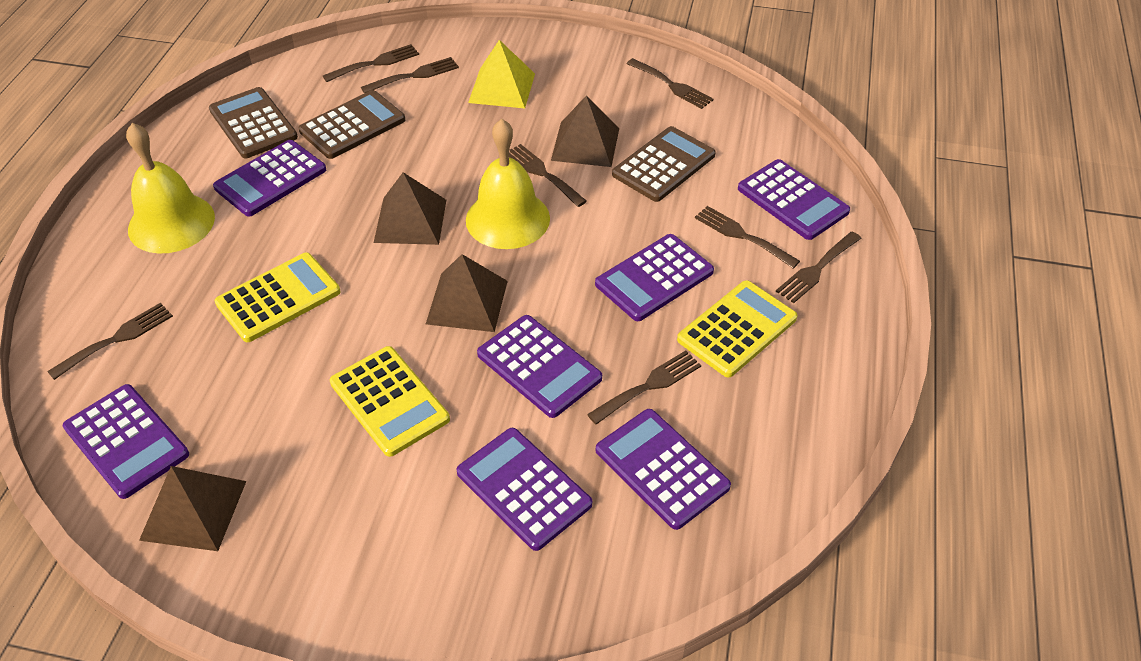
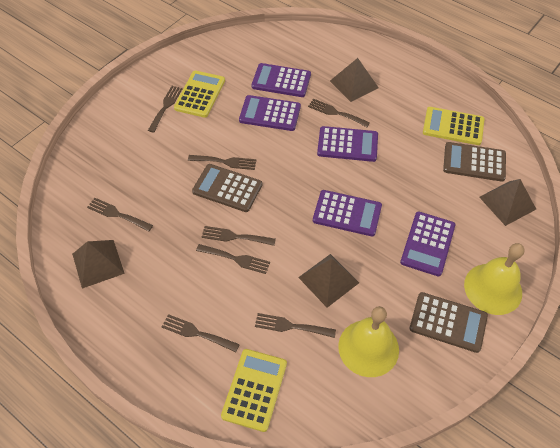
purple calculator: [63,384,189,499] [213,140,326,217] [457,428,592,551] [477,315,602,418] [595,234,714,321] [596,409,731,530] [738,159,850,240] = 7 -> [239,95,301,131] [251,63,311,97] [313,190,382,237] [317,126,378,162] [400,211,455,276] = 5
yellow pyramid: [468,40,535,108] = 1 -> none = 0

